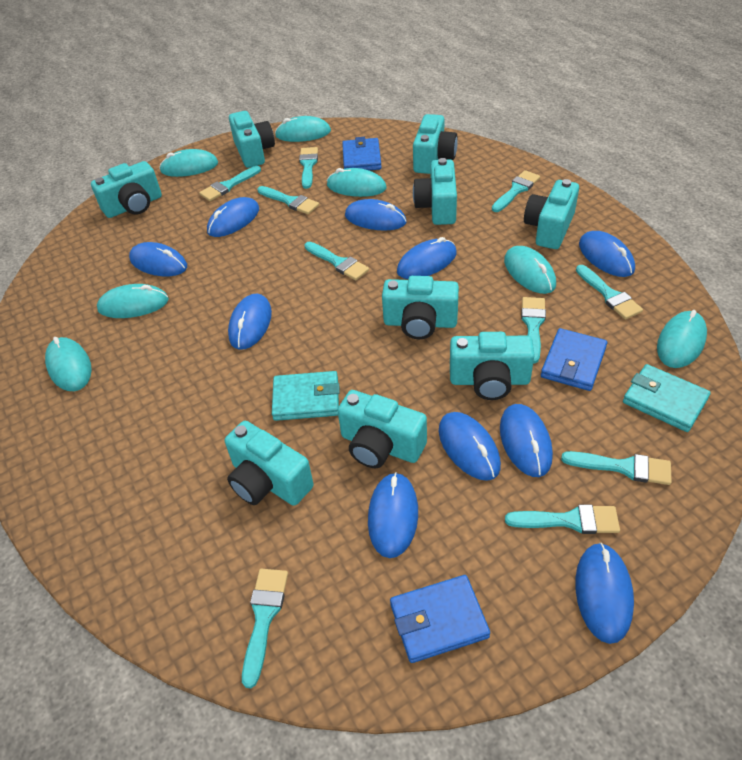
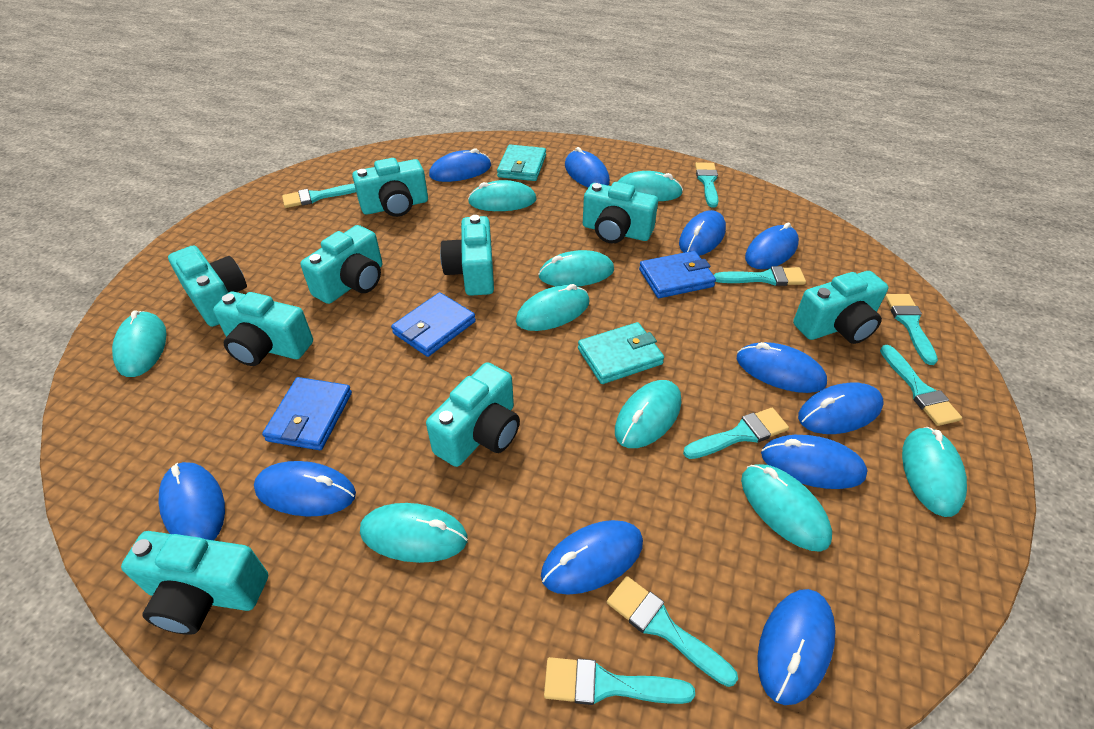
blue mouse: [129,242,187,276] [207,197,259,237] [228,293,272,350] [345,199,407,230] [368,472,418,558] [397,237,457,279] [439,412,501,481] [500,404,553,477] [575,543,634,644] [579,231,635,277] = 10 -> [159,462,225,540] [254,461,356,516] [429,149,491,182] [541,520,643,595] [565,147,610,188] [679,210,726,256] [737,342,827,393] [745,222,799,269] [757,589,836,705] [761,435,868,489] [798,383,884,434] = 11
turquoise brush: [199,166,261,201] [242,569,288,688] [257,186,319,214] [299,147,318,189] [305,242,369,280] [492,170,540,212] [505,504,620,534] [521,297,546,363] [561,451,672,485] [576,265,643,320] = 10 -> [282,184,356,208] [544,657,695,705] [607,576,738,687] [683,408,789,459] [695,162,718,208] [714,266,806,286] [880,345,962,426] [885,294,938,365] = 8
turquoise mouse: [45,337,92,391] [97,284,169,318] [159,149,218,177] [275,116,331,142] [327,168,387,197] [504,246,556,294] [657,310,707,368] = 7 -> [112,310,166,377] [360,503,468,563] [468,180,537,211] [516,284,589,331] [538,250,614,287] [615,380,681,448] [618,171,683,201] [741,464,832,552] [902,427,967,517] = 9

